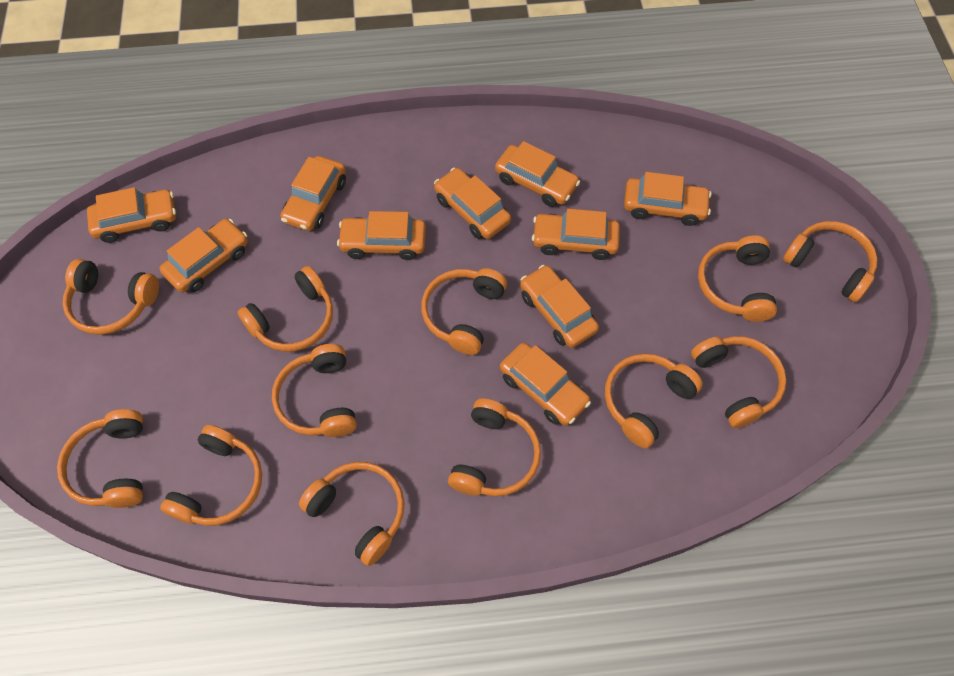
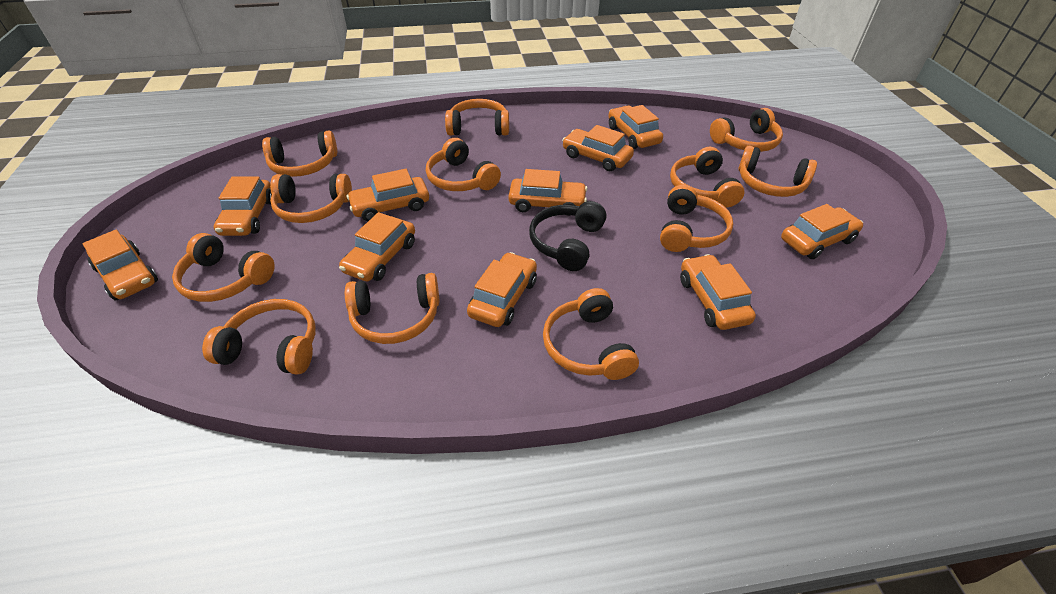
black headphones: none = 0 -> [529,201,606,271] = 1

